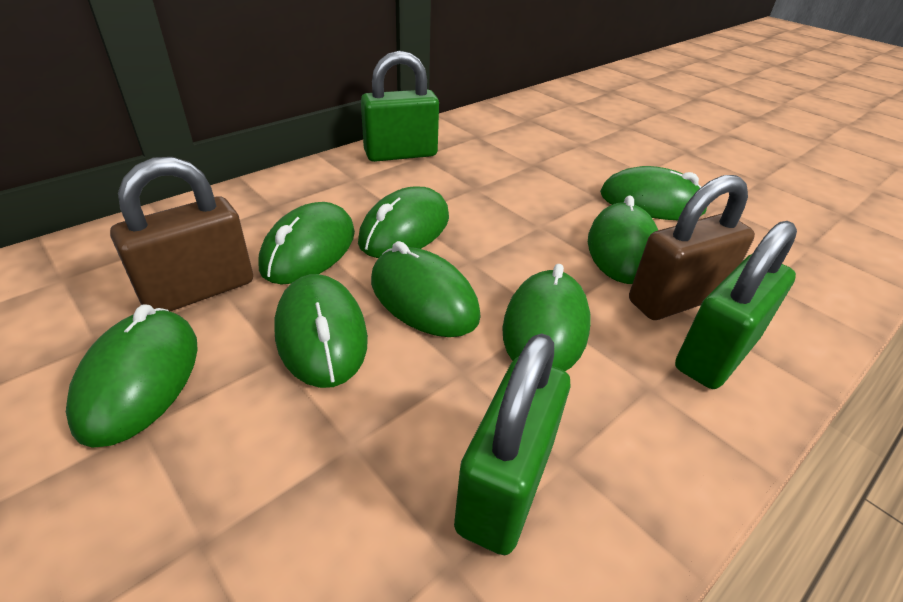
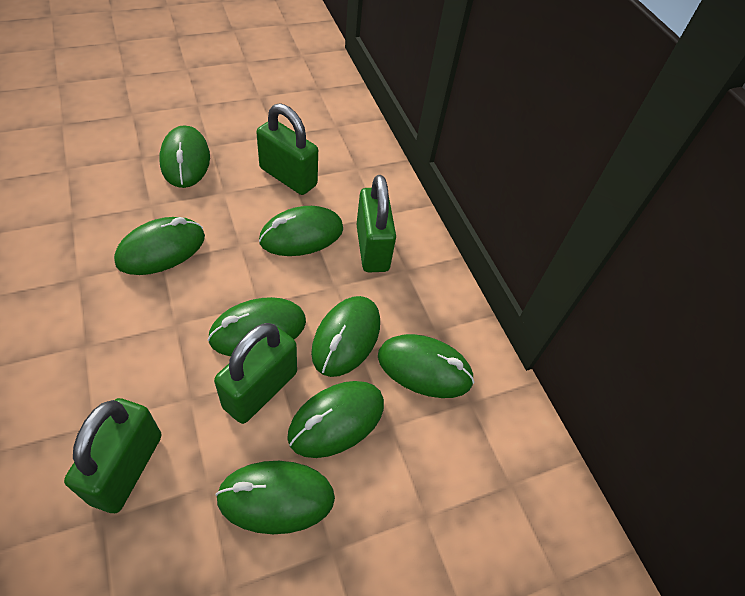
brown padlock: [110,157,253,311] [629,175,755,320] = 2 -> none = 0
green padlock: [361,51,439,162] [454,333,570,555] [675,221,797,389] = 3 -> [64,398,162,513] [214,323,297,424] [256,103,318,195] [356,175,396,272] = 4

